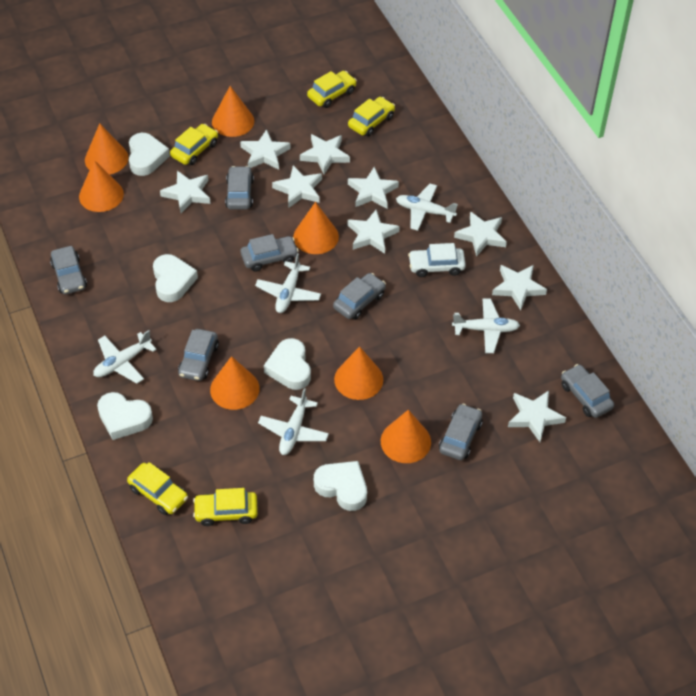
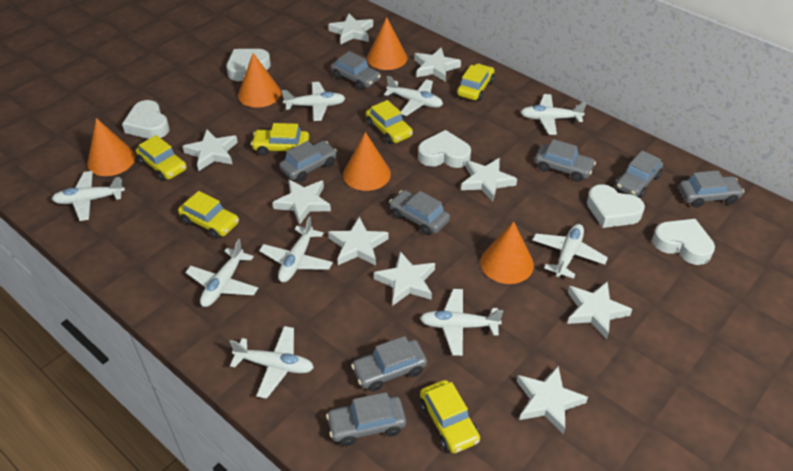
grey car: [50,246,87,294] [178,329,219,381] [225,166,254,210] [241,234,299,272] [333,273,386,320] [439,404,483,460] [561,364,614,418] = 7 -> [279,141,337,182] [326,392,406,446] [331,51,381,90] [351,336,427,392] [389,190,450,235] [535,139,596,182] [615,150,663,198] [679,170,744,208] = 8
orange cone: [79,160,124,212] [85,123,129,175] [210,356,260,410] [212,86,254,137] [293,202,339,254] [334,346,383,400] [381,410,431,463] = 7 -> [87,118,136,176] [238,53,281,108] [343,132,391,191] [367,17,407,70] [480,222,534,284] = 5
white car: [408,243,466,277] = 1 -> none = 0
white plane: [93,330,157,384] [255,253,321,313] [258,388,329,455] [396,184,458,231] [452,298,520,353] = 5 -> [52,171,125,221] [185,239,258,307] [230,326,314,399] [259,216,333,282] [282,82,345,121] [384,76,443,116] [420,289,503,356] [521,94,587,135] [533,224,608,279] = 9
yellow car: [127,462,188,515] [170,124,218,165] [193,488,258,526] [307,71,357,108] [348,97,395,136] = 5 -> [136,135,187,181] [178,191,239,239] [251,123,309,156] [366,100,413,144] [420,380,480,453] [457,63,495,101] = 6

